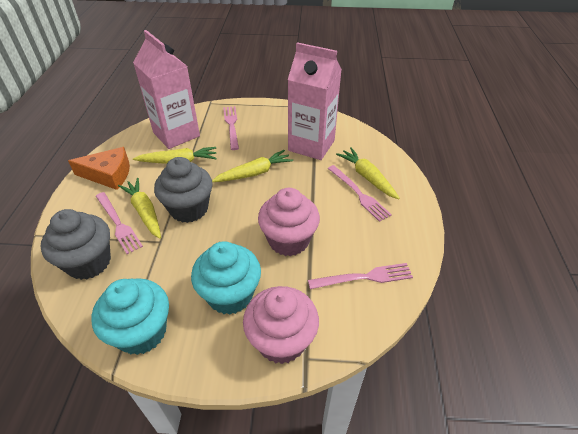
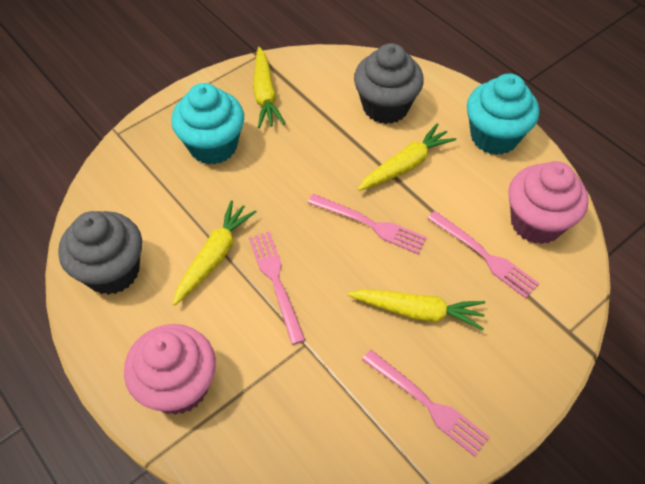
orange cheese: [68,147,130,190] = 1 -> none = 0
pink carton: [133,30,200,149] [288,42,342,160] = 2 -> none = 0

